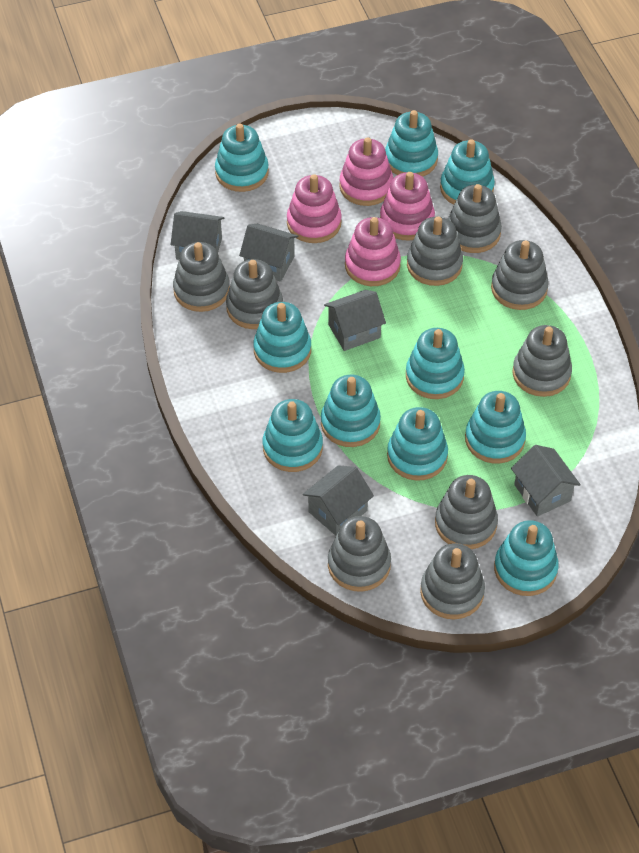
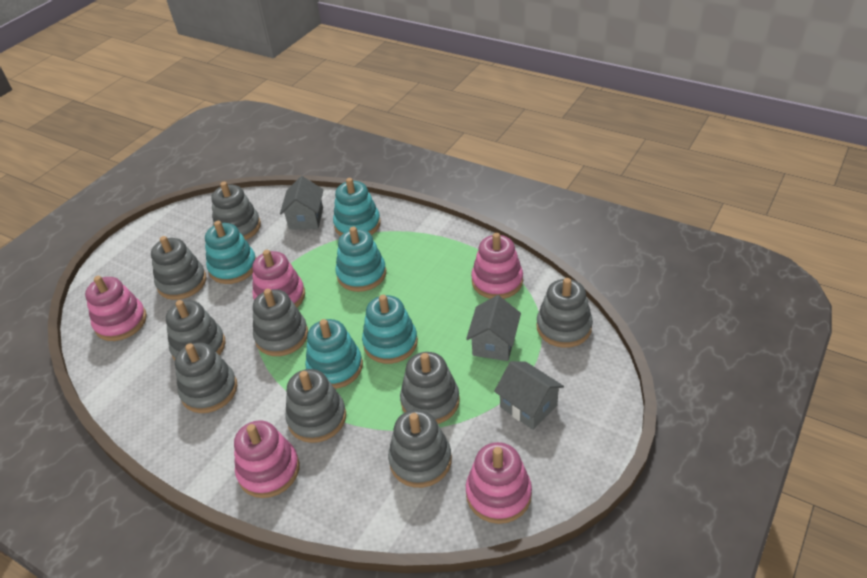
grey house: [171,211,224,260] [239,224,298,282] [303,465,374,536] [324,290,386,351] [511,445,581,517] = 5 -> [280,176,324,230] [466,295,521,361] [494,361,564,430] = 3
pink stacking toy: [287,174,342,243] [339,137,393,206] [345,217,401,286] [380,172,435,241] = 4 -> [85,276,147,341] [234,420,300,498] [252,250,305,307] [466,442,532,524] [471,233,523,299] = 5
turquoise stacking toy: [215,123,269,192] [253,302,311,373] [263,399,323,472] [321,374,381,447] [385,110,438,177] [387,407,448,481] [406,328,465,399] [440,139,495,205] [465,391,526,464] [494,520,559,596] = 10 -> [205,221,256,284] [305,319,363,389] [333,178,381,236] [335,227,386,292] [362,295,418,364] = 5

